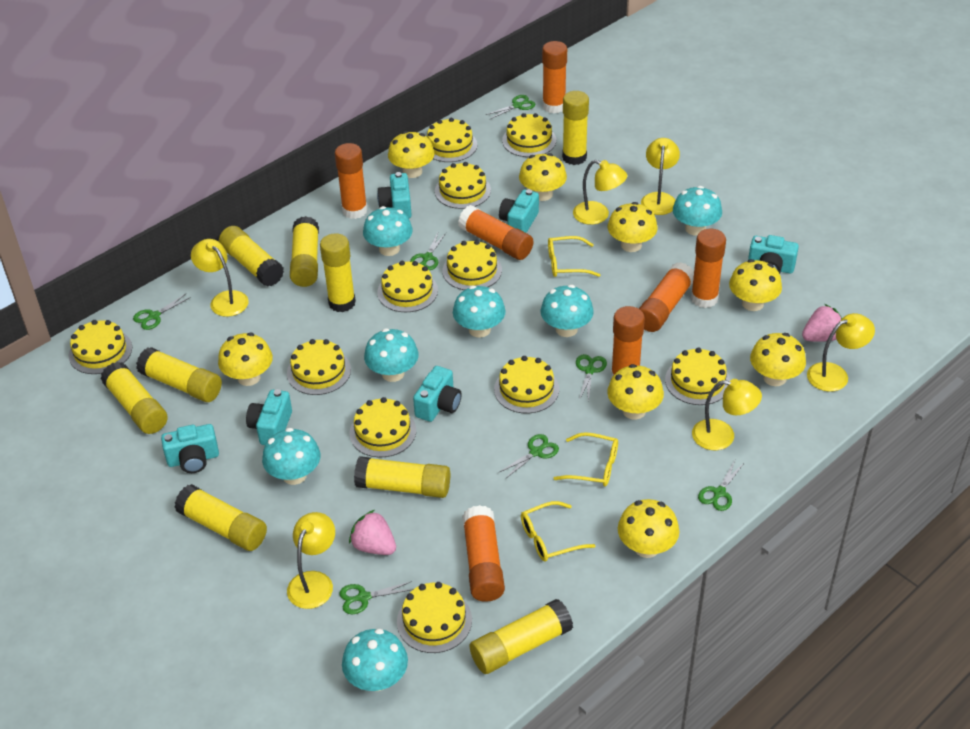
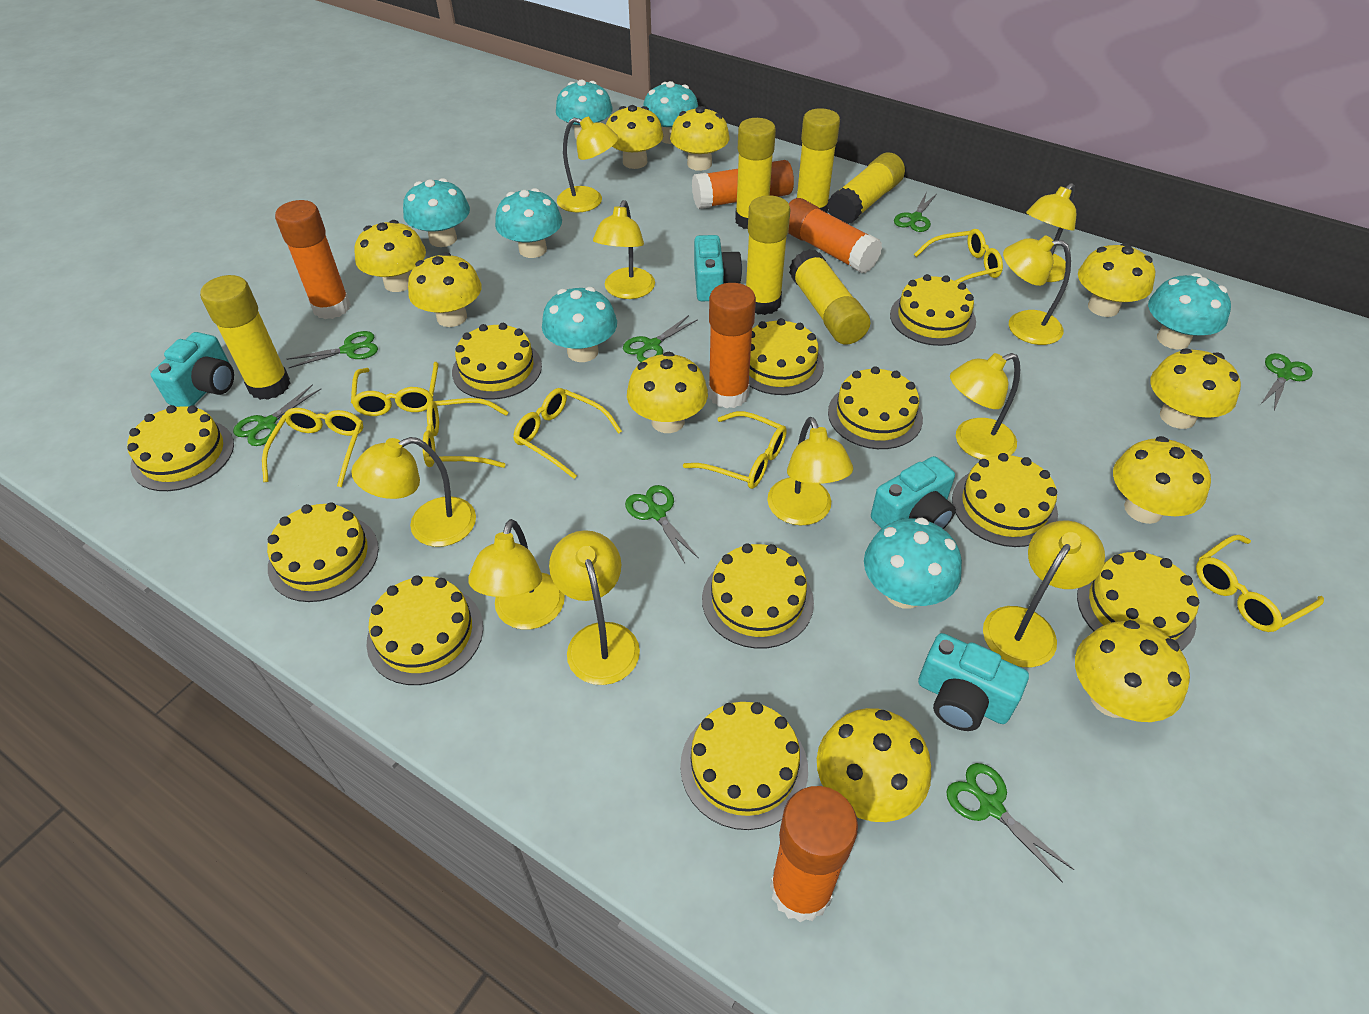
orange glue stick: [335,143,368,219] [458,205,533,260] [462,505,505,602] [542,41,567,113] [611,306,645,379] [639,262,694,332] [691,229,726,308] = 7 -> [275,200,351,319] [692,160,794,209] [708,283,756,408] [770,786,858,922] [788,198,882,273] = 5
pink strawberry: [349,510,396,555] [802,304,842,342] = 2 -> none = 0
turquoise camera: [161,424,219,473] [246,389,292,445] [377,172,412,218] [413,366,462,422] [499,189,539,233] [748,235,799,274] = 6 -> [151,332,234,407] [694,235,742,301] [871,456,956,529] [918,633,1029,731] = 4
yellow glasses: [521,501,596,562] [548,236,600,277] [554,432,618,486] = 3 -> [262,408,363,487] [351,362,438,416] [423,398,508,468] [513,388,622,479] [683,411,787,489] [914,229,1003,283] [1196,535,1324,632] = 7
yellow glue stick: [101,362,168,434] [136,347,222,402] [174,484,267,551] [219,226,284,287] [290,216,319,287] [320,233,356,312] [354,456,450,498] [469,599,573,674] [562,91,589,165] = 9 -> [200,275,291,400] [735,118,776,229] [746,195,790,315] [789,249,870,345] [796,108,840,213] [827,153,905,224] = 6
yellow lamp: [191,239,248,317] [287,512,335,609] [573,160,627,225] [641,138,680,215] [692,379,762,451] [807,313,875,392] = 6 -> [351,437,476,547] [468,519,565,629] [549,530,640,685] [557,117,619,212] [593,200,655,299] [767,417,853,525] [950,353,1020,460] [983,521,1105,667] [1003,235,1071,345] [1026,183,1076,282] = 10
yellow mushroom: [218,333,273,386] [388,131,435,178] [519,153,567,201] [607,364,664,420] [608,202,658,252] [618,499,679,558] [729,259,782,311] [750,333,806,386] = 8 -> [354,220,426,292] [408,252,482,327] [606,105,663,169] [627,352,708,433] [670,106,730,171] [817,708,931,822] [1075,620,1190,722] [1078,243,1155,317] [1113,436,1211,524] [1150,348,1241,429] = 10

